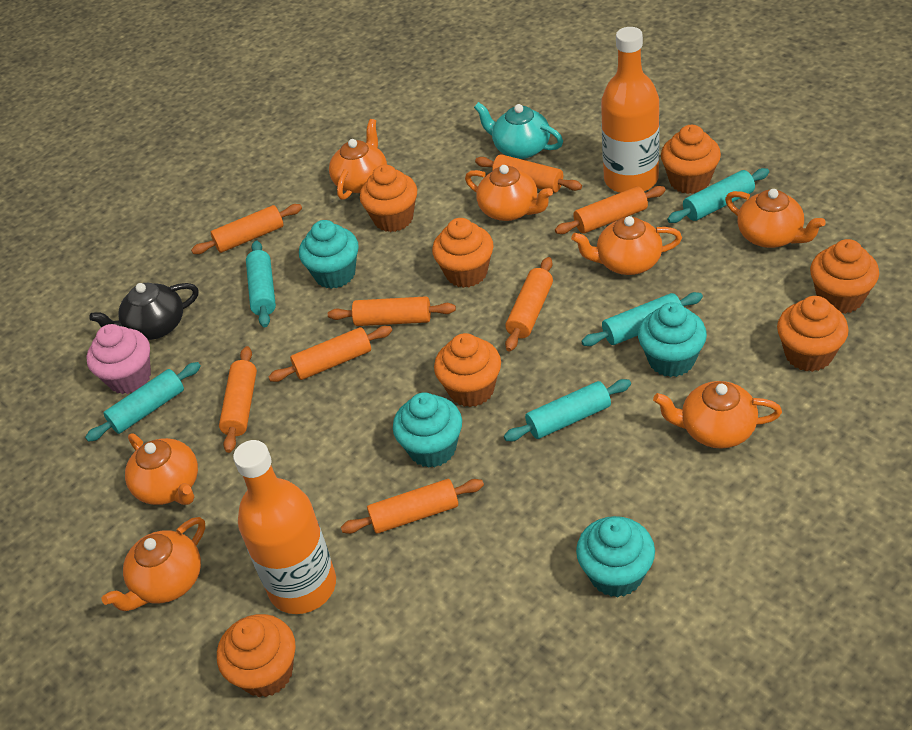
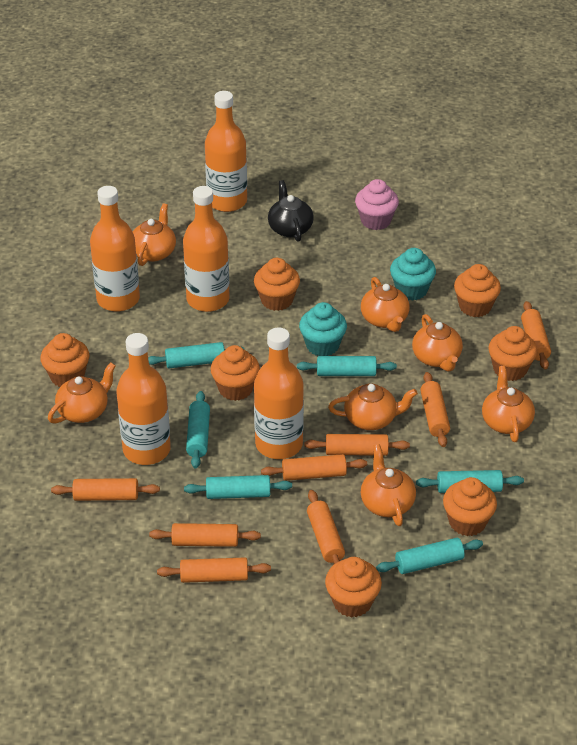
orange bottle: [233,440,336,614] [601,27,660,193] = 2 -> [90,186,140,312] [116,333,171,465] [183,186,230,312] [205,91,247,212] [254,327,304,459] = 5
turquoise cupcake: [299,220,359,289] [393,392,462,468] [576,516,655,597] [638,302,707,377] = 4 -> [299,302,347,356] [390,248,436,301] = 2
turquoise rolling pin: [85,362,201,442] [246,240,276,327] [504,379,631,441] [581,292,703,346] [667,168,769,223] = 5 -> [148,342,244,368] [184,475,292,499] [186,391,210,469] [297,356,397,376] [376,538,483,574] [416,470,524,493] = 6
turquoise teapot: [474,102,563,159] = 1 -> none = 0

